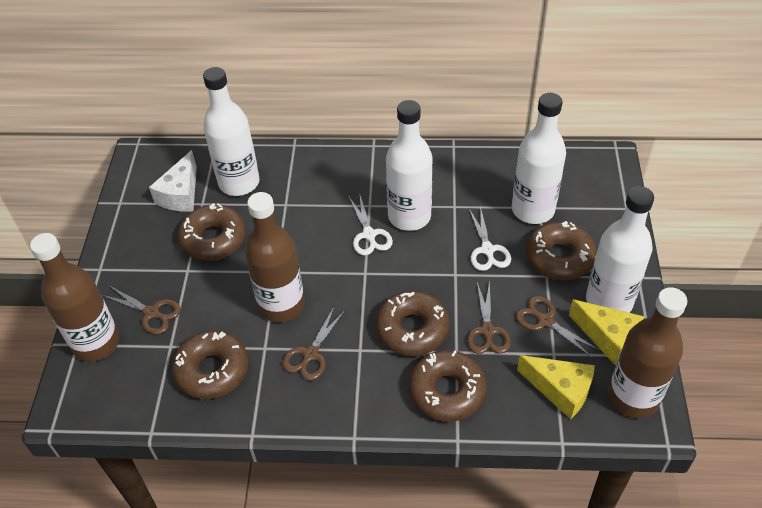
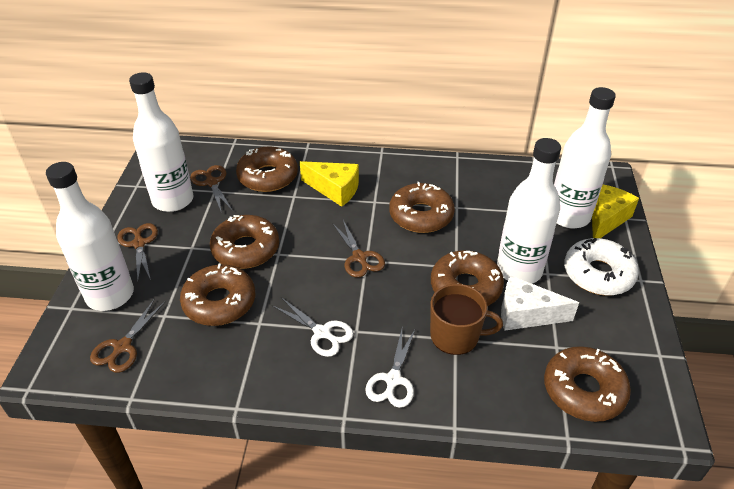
brown bottle: [30,233,120,362] [245,192,305,322] [608,287,687,418] = 3 -> none = 0
brown donut: [172,330,249,399] [178,203,246,261] [375,290,449,356] [409,350,487,422] [526,221,597,281] = 5 -> [180,263,255,326] [210,215,279,269] [236,146,298,192] [389,182,455,233] [431,251,504,306] [544,346,631,422] = 6
brown mug: none = 0 -> [430,284,503,355] = 1
white donut: none = 0 -> [564,238,639,295] = 1

